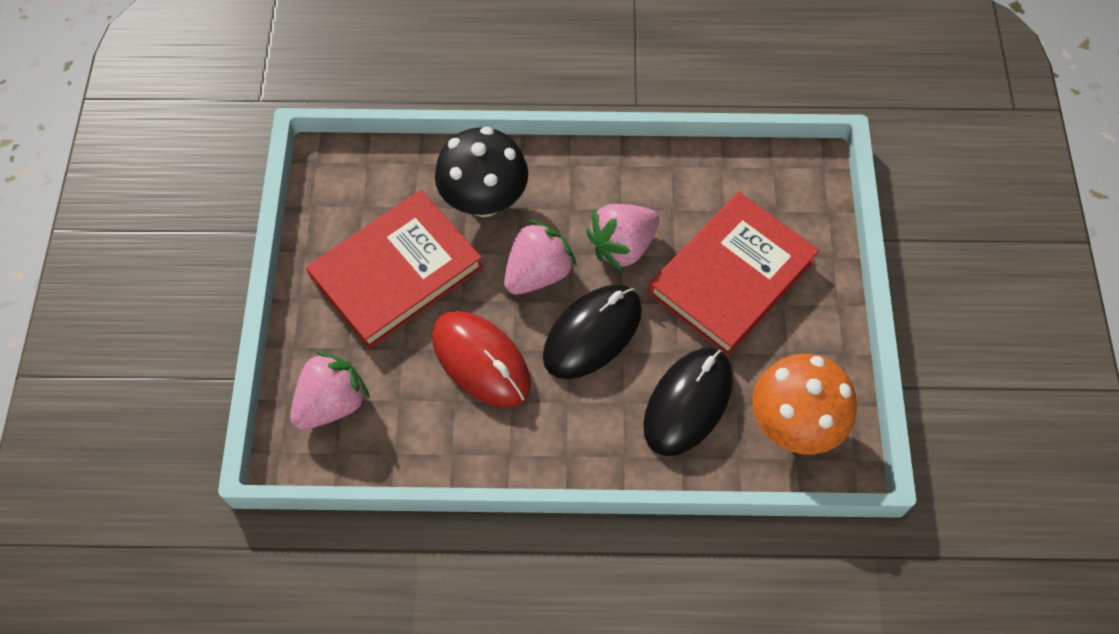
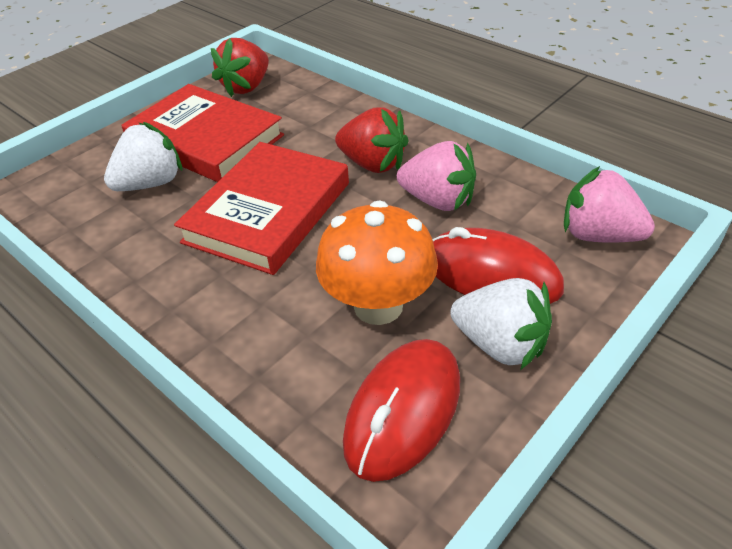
black mouse: [543,285,642,379] [643,348,733,456] = 2 -> none = 0
black mushroom: [435,127,528,217] = 1 -> none = 0
pink strawberry: [290,350,370,430] [504,219,577,295] [586,204,659,272] = 3 -> [397,141,476,211] [564,166,655,243] = 2
red mouse: [432,311,531,408] = 1 -> [343,339,460,482] [432,227,564,304] = 2
red strawberry: none = 0 -> [211,38,269,97] [335,107,409,173] = 2
white strawberry: none = 0 -> [104,122,182,191] [450,278,552,370] = 2

